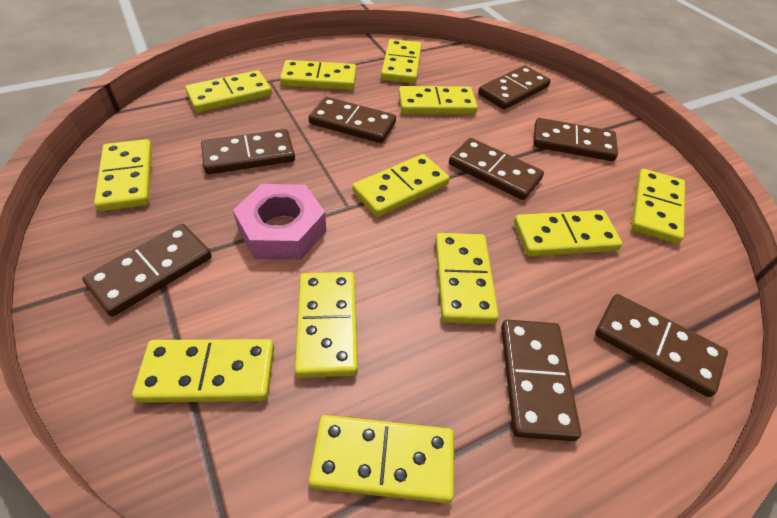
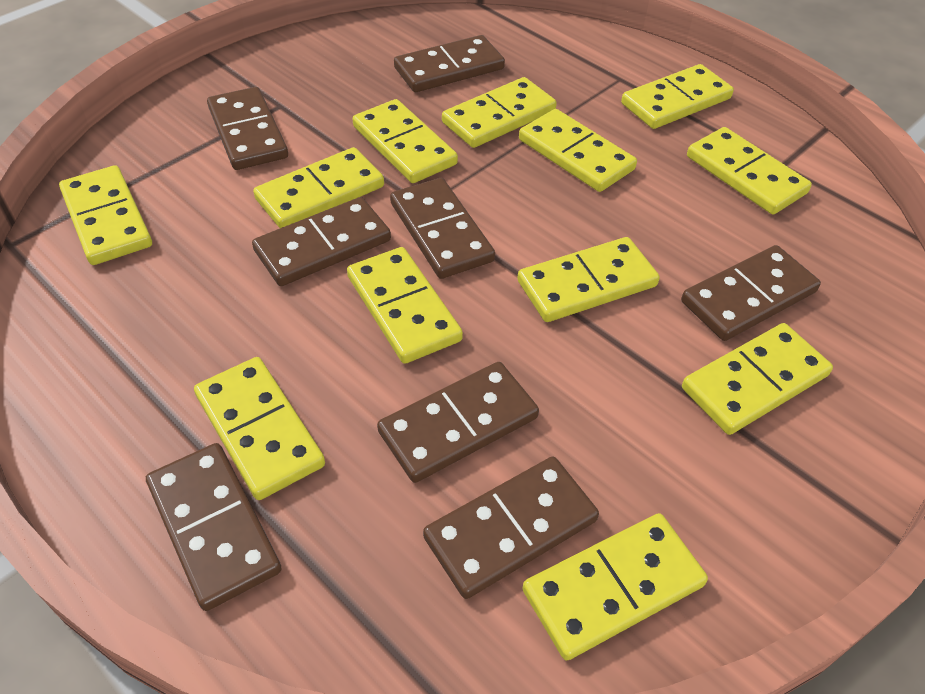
pink nut: [233,184,326,260] = 1 -> none = 0

